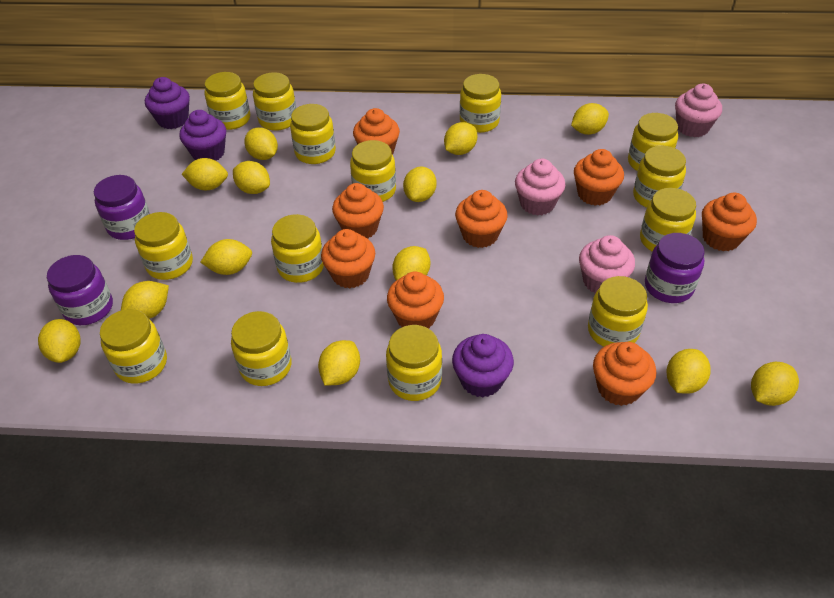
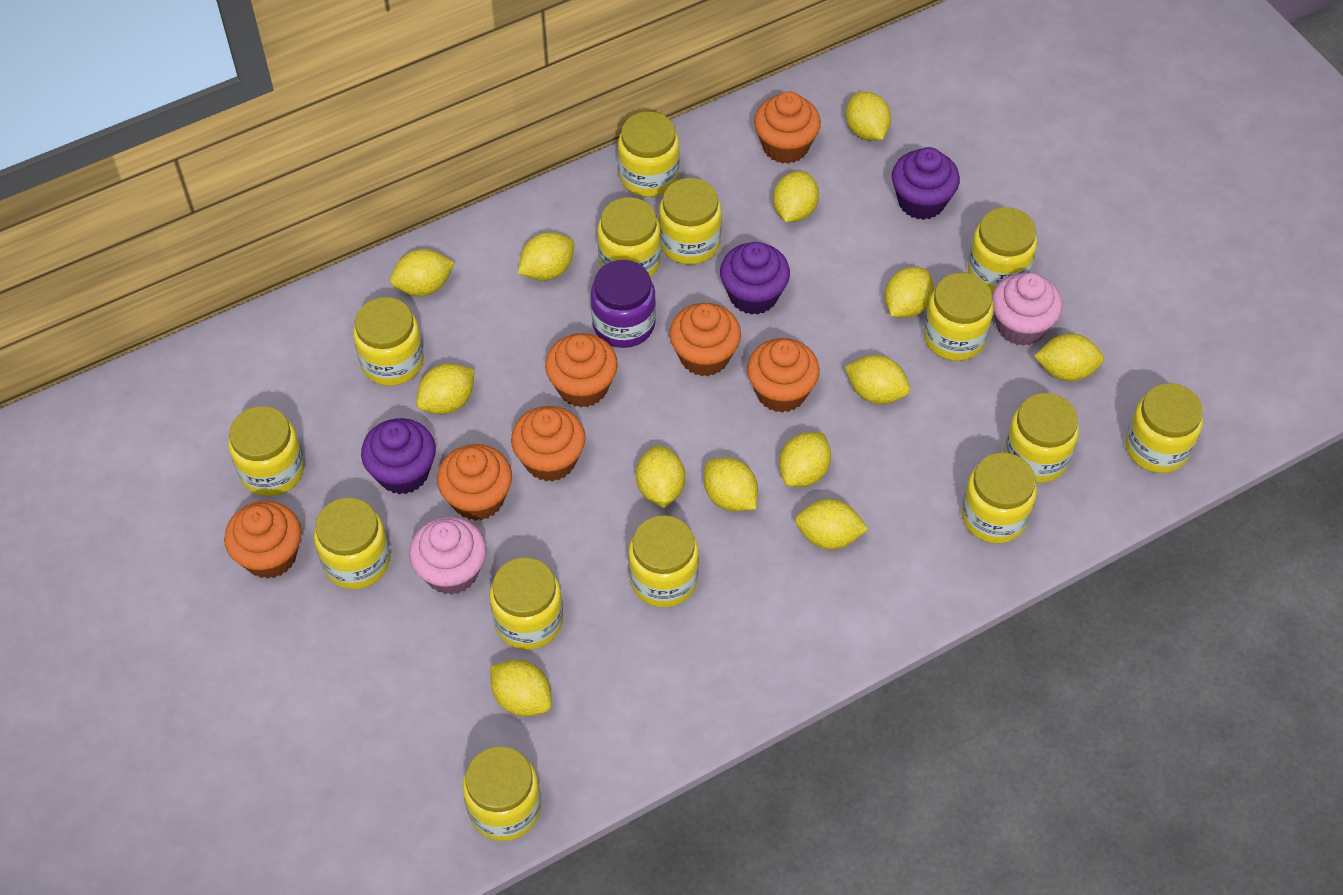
orange cupcake: [321,229,375,289] [332,183,384,239] [353,108,400,155] [387,271,444,328] [455,190,508,248] [574,149,624,206] [593,342,656,406] [702,193,757,251] = 8 -> [224,501,302,579] [437,444,512,521] [511,406,586,482] [545,333,618,407] [669,303,741,376] [747,338,820,413] [754,91,821,164] = 7
pink cupcake: [515,159,566,216] [579,235,635,293] [675,84,722,137] = 3 -> [409,517,486,595] [992,273,1063,346] = 2
purple jar: [47,255,113,325] [94,175,150,240] [645,233,705,303] = 3 -> [591,260,656,348] = 1

